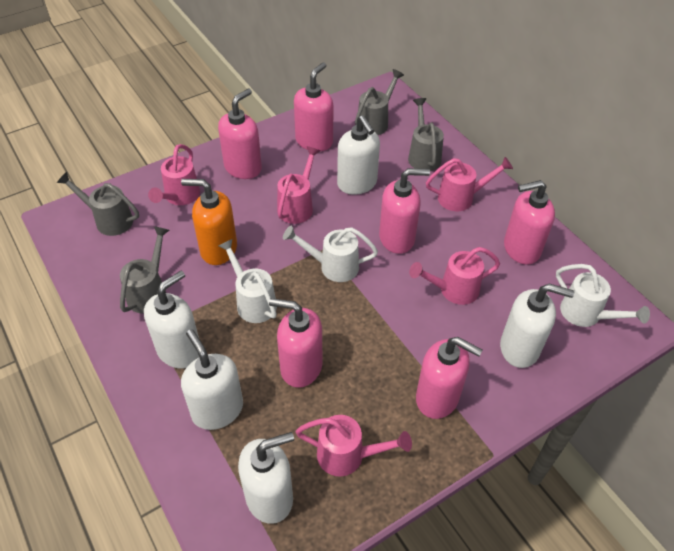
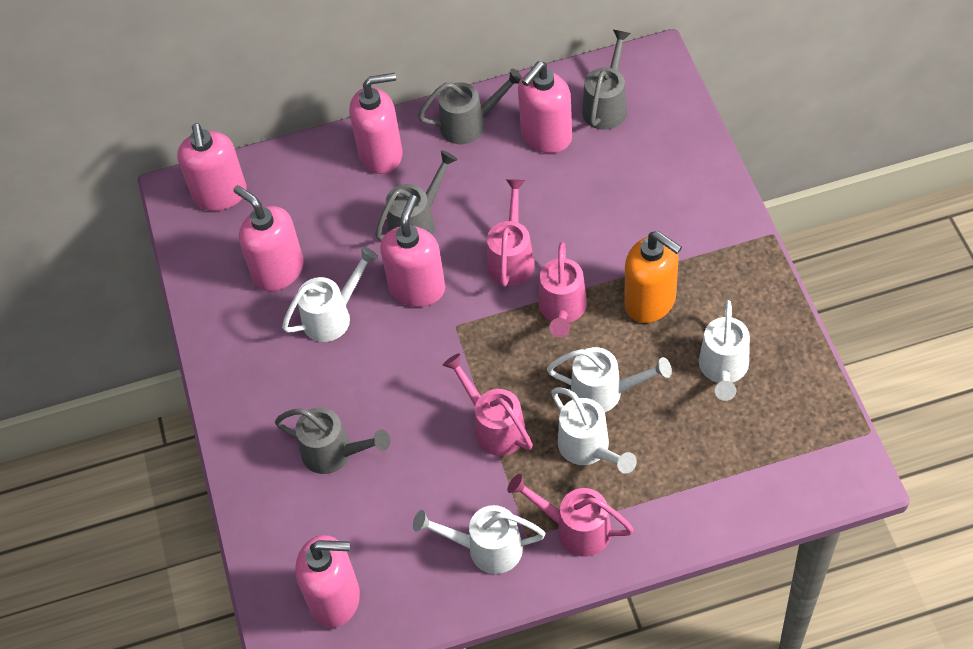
pink watering can: [148,144,200,205] [277,146,320,224] [296,415,412,477] [409,247,500,305] [426,157,513,211] = 5 -> [443,353,533,456] [487,179,535,287] [507,474,634,557] [539,242,587,338] = 4
white soap dispenser: [144,271,199,369] [181,329,243,430] [238,432,294,524] [337,115,380,195] [500,283,574,368] = 5 -> none = 0
white watering can: [218,239,277,323] [283,226,378,282] [556,264,650,327] = 3 -> [282,246,378,342] [413,505,545,574] [547,347,672,412] [551,387,637,474] [699,300,750,401] = 5

